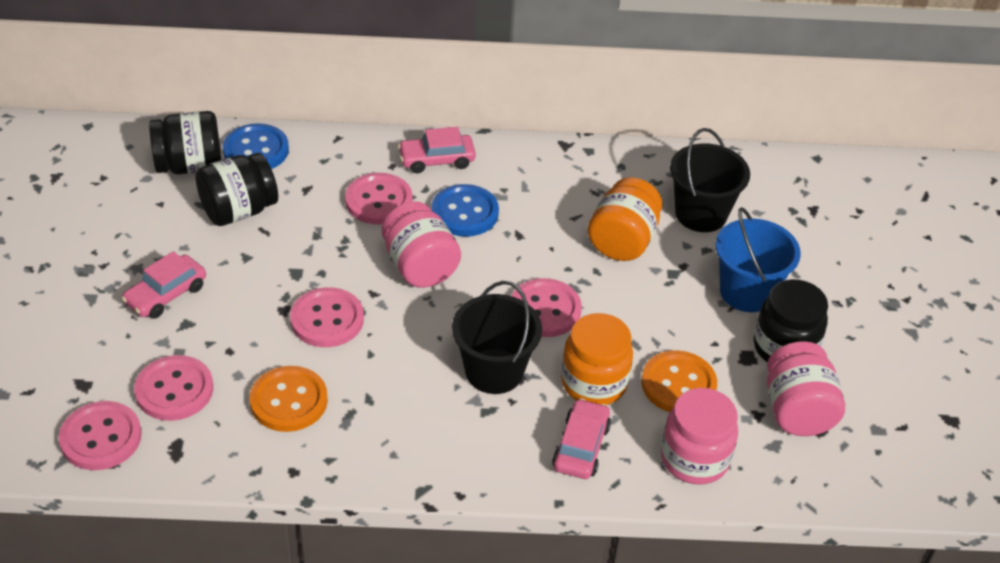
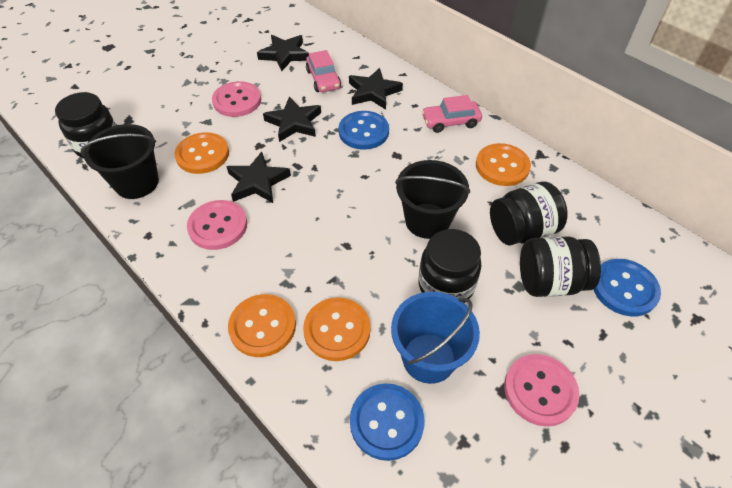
black jar: [149,111,222,174] [196,153,278,226] [754,279,828,363] = 3 -> [55,92,116,158] [418,229,481,303] [490,181,568,246] [520,237,601,297] = 4
black star: none = 0 -> [226,152,291,203] [257,35,309,71] [263,97,321,142] [349,68,403,109] = 4
blue button: [223,123,289,169] [431,184,499,237] = 2 -> [339,111,389,150] [350,383,425,461] [593,259,661,316] = 3
orange button: [249,366,328,432] [641,350,717,412] = 2 -> [174,132,229,174] [228,294,296,357] [303,298,371,361] [476,143,531,186] = 4
orange jar: [561,313,633,405] [588,177,662,261] = 2 -> none = 0
pink button: [59,401,142,470] [134,355,213,421] [290,287,364,347] [345,173,413,225] [512,278,582,337] = 5 -> [187,200,247,250] [212,81,261,117] [504,354,580,427] = 3
pink car: [121,251,206,319] [398,127,476,173] [552,398,611,479] = 3 -> [306,50,341,92] [422,95,482,133] = 2
pink jar: [382,201,461,288] [661,388,738,484] [767,341,845,436] = 3 -> none = 0

